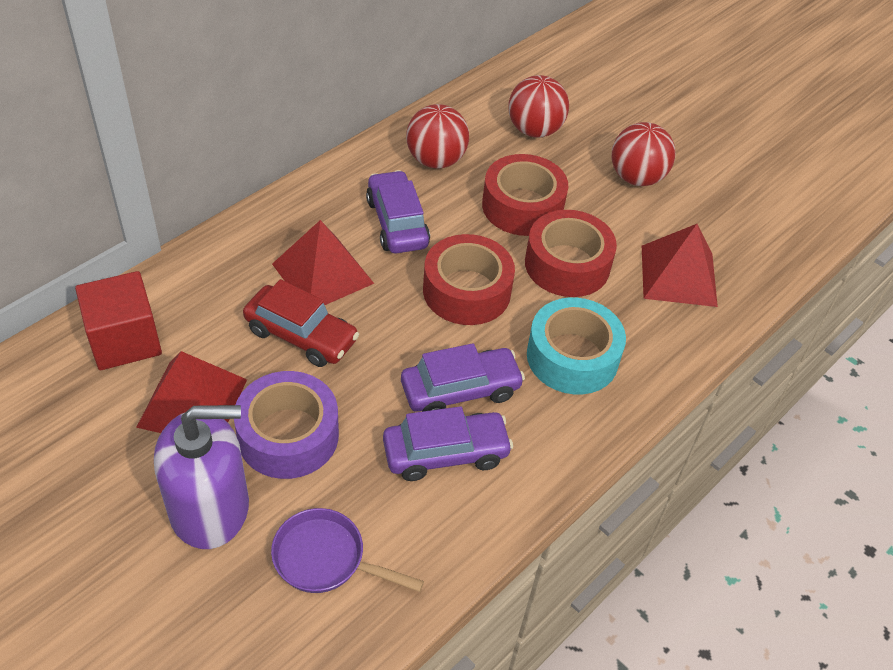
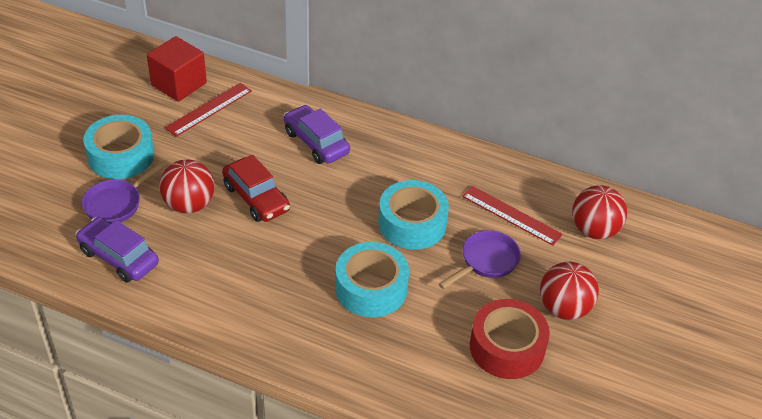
purple car: [366,170,430,253] [383,406,513,481] [401,343,525,412] = 3 -> [75,217,159,283] [284,105,350,164] = 2
purple pan: [271,508,424,593] = 1 -> [82,161,168,223] [439,230,521,289] = 2
purple soap dispenser: [154,405,249,549] = 1 -> none = 0
purple tape: [234,371,339,479] = 1 -> none = 0
red pyramid: [136,351,247,433] [272,220,374,305] [642,224,718,307] = 3 -> none = 0
red ruler: none = 0 -> [165,83,252,137] [462,186,563,246] = 2
red tape: [423,234,515,325] [482,154,568,236] [525,210,617,297] = 3 -> [470,299,550,379] = 1
turquoise tape: [527,298,626,394] = 1 -> [83,115,154,179] [335,242,409,317] [378,180,449,250] = 3

